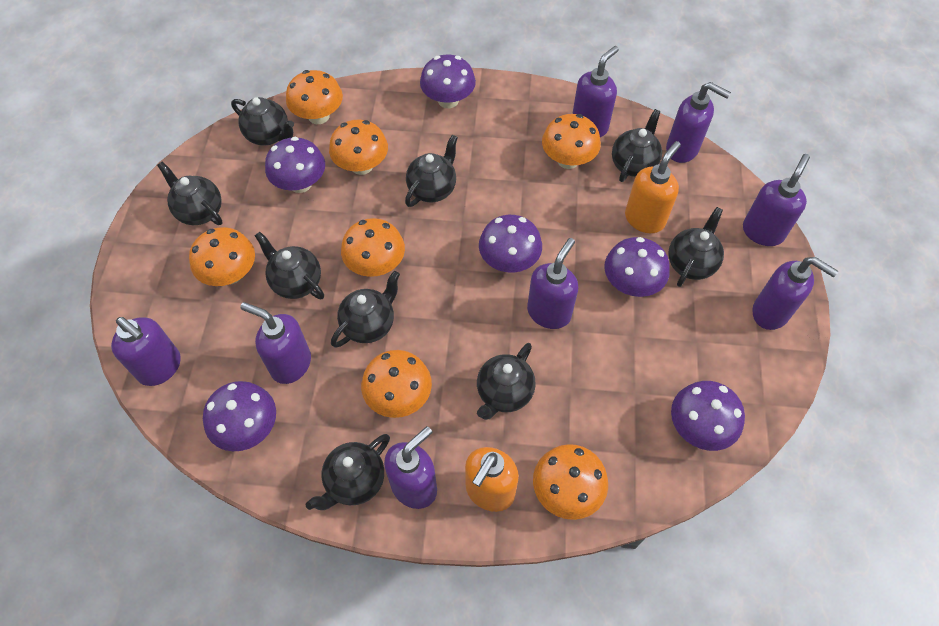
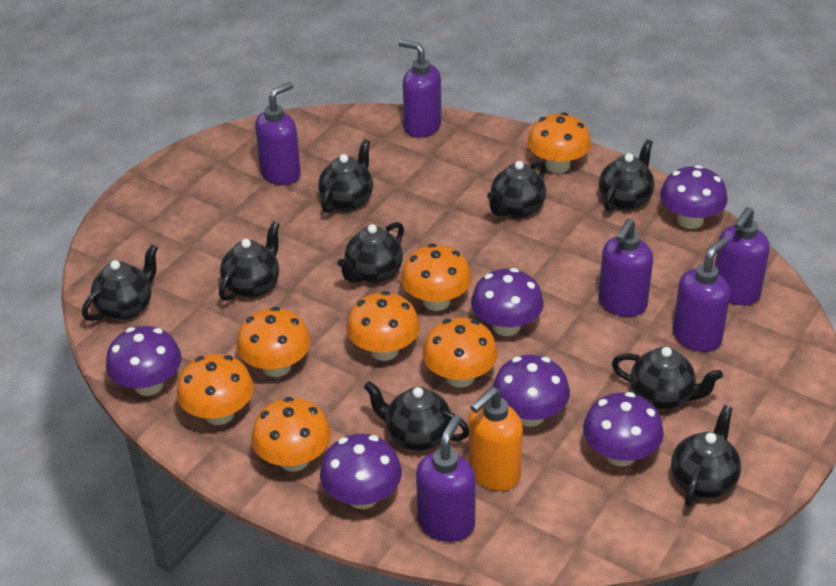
orange soap dispenser: [465,447,519,512] [625,141,681,233] = 2 -> [469,387,523,491] = 1
purple soap dispenser: [111,317,181,386] [240,302,311,384] [384,426,437,509] [527,238,578,329] [572,46,619,137] [666,82,731,163] [743,154,810,246] [753,257,838,330] = 8 -> [255,82,301,185] [398,40,442,138] [416,415,476,542] [598,219,653,317] [672,237,730,352] [715,207,770,306] = 6

